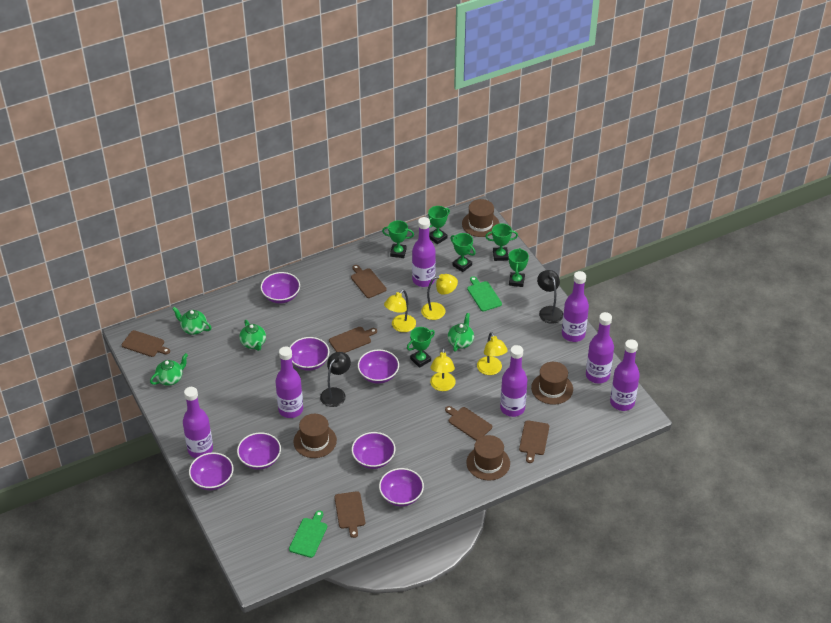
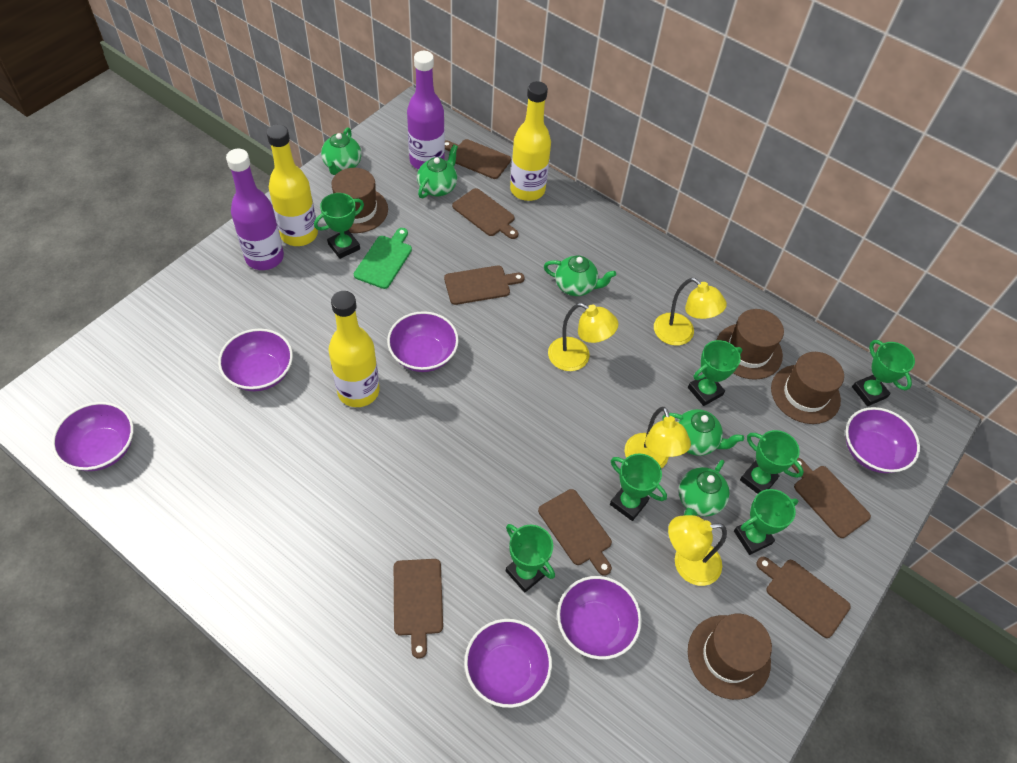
black lamp: [320,352,351,407] [537,270,563,324] = 2 -> none = 0
brown cutting board: [122,330,170,357] [329,327,377,353] [334,491,365,538] [351,265,387,298] [445,406,492,441] [519,420,549,463] = 6 -> [394,559,443,659] [444,265,525,305] [445,139,511,179] [452,188,519,239] [538,489,612,576] [756,557,851,638] [792,458,871,538] = 7
green cutting board: [289,510,327,558] [467,276,502,312] = 2 -> [354,228,412,289] = 1
green teapot: [150,353,188,386] [172,307,212,335] [239,320,266,351] [448,313,474,352] = 4 -> [321,127,361,175] [417,144,458,198] [544,255,616,296] [662,409,744,456] [679,460,730,516] = 5
green trophy: [382,220,414,258] [407,327,435,368] [428,206,450,244] [450,233,476,272] [485,224,518,261] [508,248,529,287] = 6 -> [314,193,364,259] [506,524,555,593] [610,453,667,521] [688,340,742,406] [734,489,799,555] [740,430,804,494] [852,340,915,406] = 7
purple bottle: [183,387,213,458] [275,347,303,418] [412,217,436,287] [500,345,527,417] [562,271,589,342] [586,312,614,384] [610,339,640,411] = 7 -> [226,149,284,270] [407,51,445,170] = 2
purple bowl: [189,452,234,490] [237,432,281,470] [261,272,300,303] [289,337,329,371] [352,432,395,469] [358,349,399,384] [379,468,424,506] = 7 -> [52,402,134,471] [218,329,293,391] [387,311,459,372] [464,619,552,708] [557,576,642,660] [846,407,920,473] = 6
yellow bottle: none = 0 -> [267,125,318,246] [328,291,380,407] [510,81,551,201] = 3

